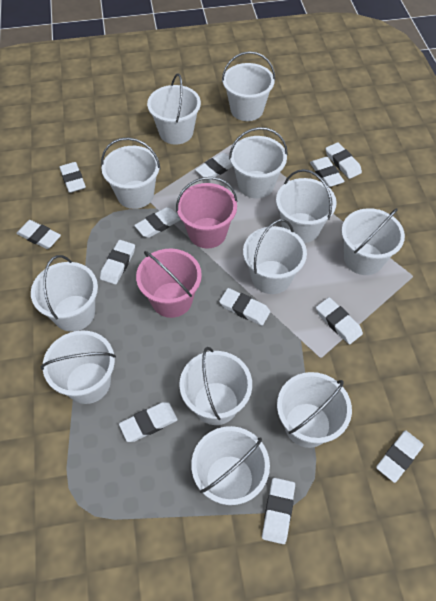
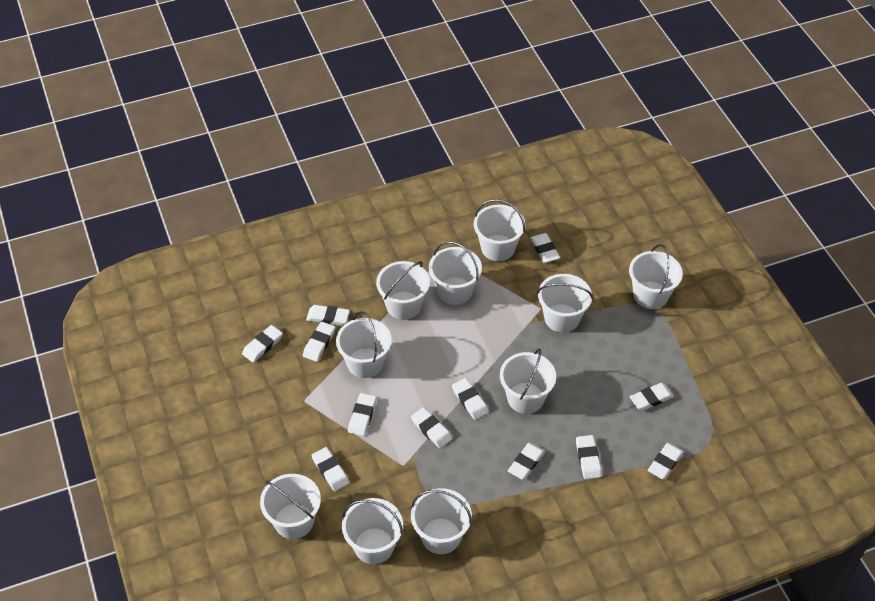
pink bucket: [136,249,202,318] [176,177,237,248] = 2 -> none = 0
white bucket: [31,255,98,332] [41,330,116,404] [101,137,161,209] [147,73,201,145] [179,347,252,425] [191,426,270,505] [222,51,275,121] [229,127,288,198] [243,219,307,294] [276,169,337,243] [277,372,352,448] [341,208,405,275] = 12 -> [260,474,321,539] [336,311,391,378] [342,498,403,564] [376,261,430,320] [411,488,472,554] [429,241,482,305] [474,199,525,261] [500,349,556,414] [537,274,593,333] [629,244,683,309] = 10

